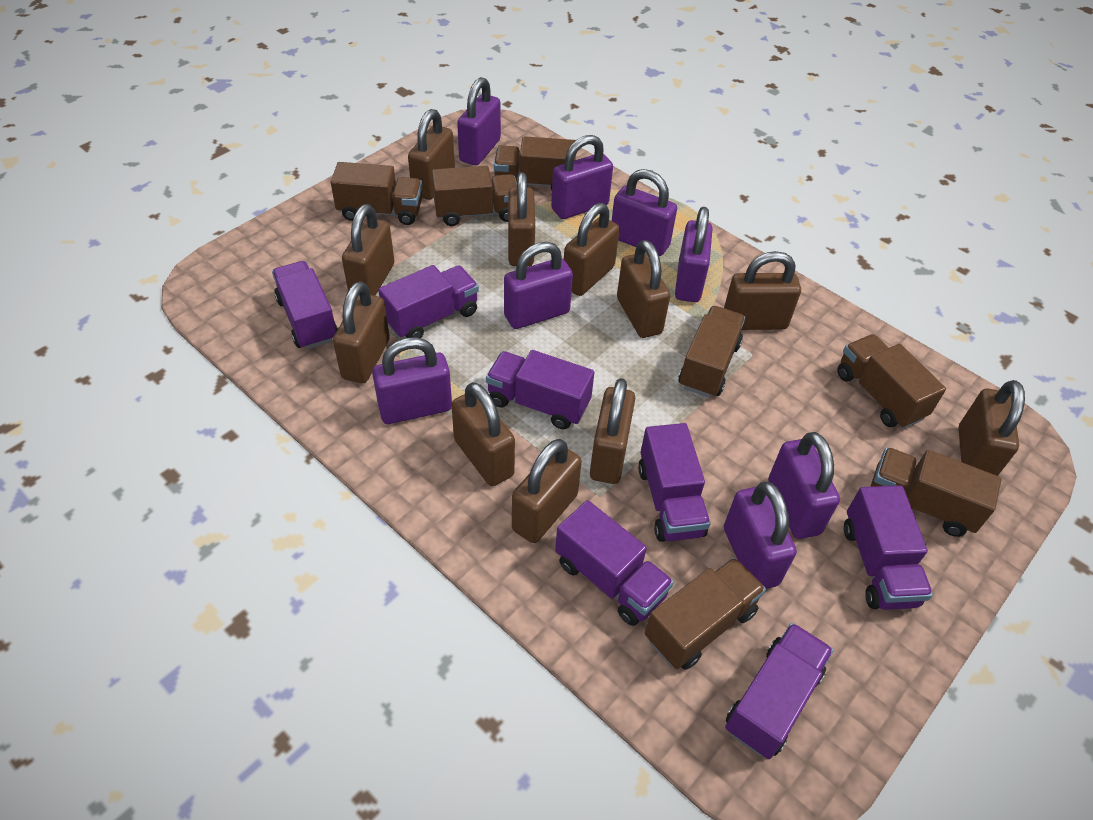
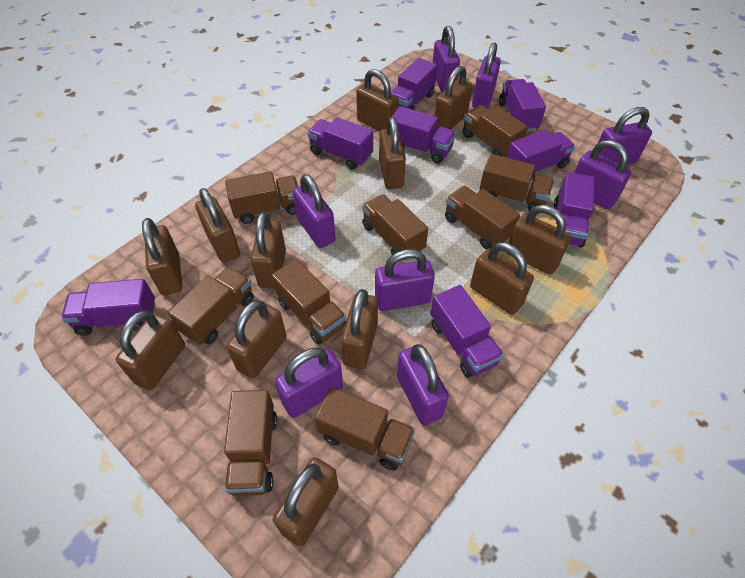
brown padlock: [333,281,390,383] [342,204,394,296] [408,109,455,200] [451,382,515,486] [508,172,535,266] [512,439,582,543] [564,203,620,296] [590,378,635,484] [617,240,670,338] [724,251,801,330] [958,380,1025,476] = 11 -> [115,310,185,390] [142,218,182,295] [195,188,240,263] [227,300,287,379] [251,212,286,289] [273,457,339,546] [341,289,378,369] [356,69,399,132] [379,117,406,189] [434,66,473,129] [470,242,534,315] [507,205,571,275] = 12
brown truck: [331,162,422,225] [432,166,517,226] [494,136,576,190] [645,557,766,670] [678,306,746,397] [837,334,946,429] [871,447,1002,537] = 7 -> [168,267,254,345] [224,390,277,496] [225,171,298,224] [271,259,346,345] [315,387,415,471] [362,194,428,261] [445,186,520,249] [463,105,528,157] [480,154,554,211] = 9
purple truck: [272,261,338,349] [378,265,479,338] [486,350,594,429] [555,500,674,626] [638,423,711,542] [725,623,834,759] [844,485,933,610] = 7 -> [61,279,155,336] [307,117,373,169] [391,58,438,110] [392,106,456,163] [431,285,504,378] [499,79,546,131] [507,130,575,180] [554,172,595,248] = 8

